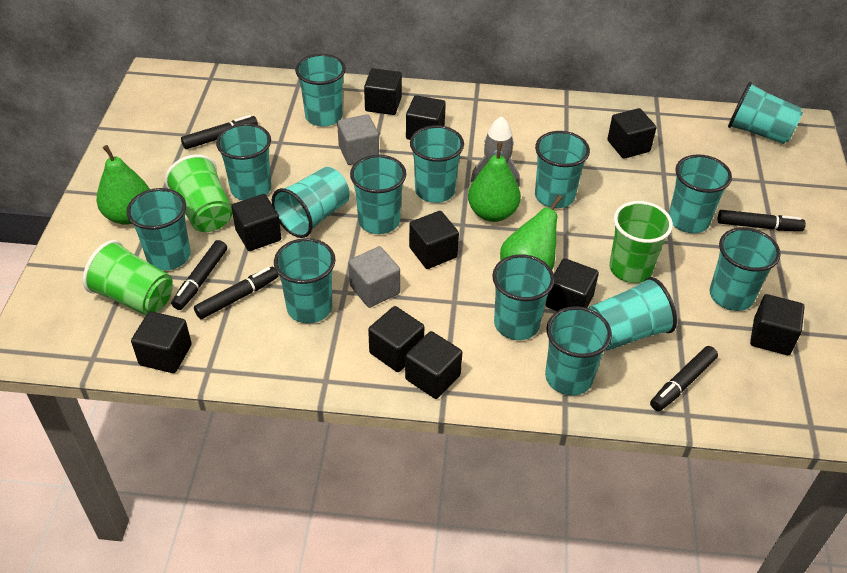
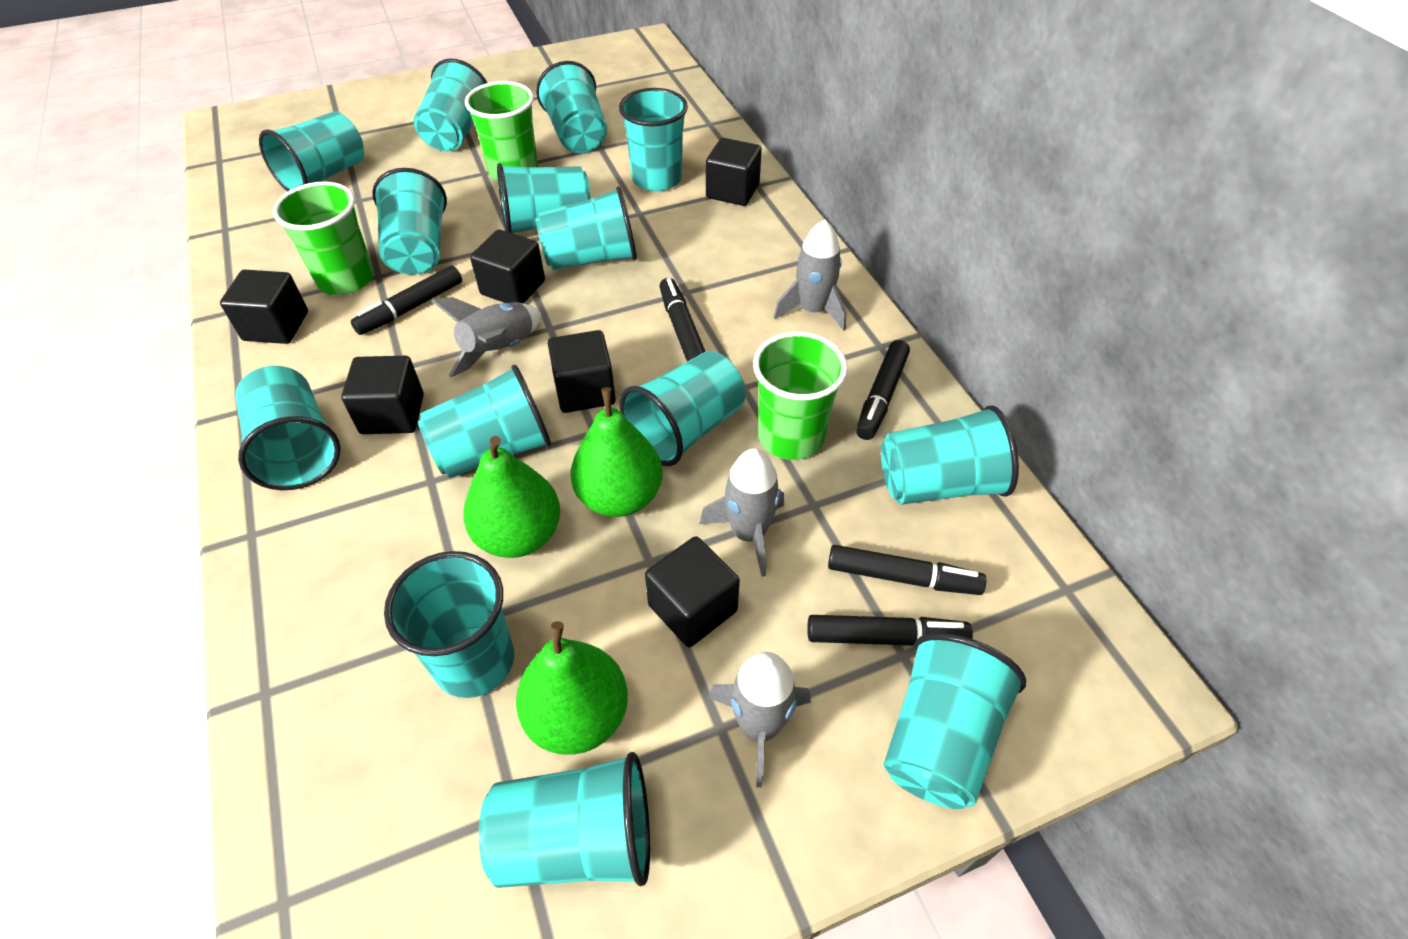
black cube: [131,311,192,373] [231,194,281,251] [364,68,402,115] [368,306,424,372] [405,331,462,399] [406,95,446,140] [409,211,459,269] [546,258,599,311] [607,108,656,159] [750,294,805,355] = 10 -> [220,270,308,344] [341,356,424,434] [470,229,545,304] [548,330,616,413] [645,536,740,647] [706,138,762,206] = 6
grey cube: [337,114,379,165] [348,246,400,308] = 2 -> none = 0
grey rocket: [471,116,520,187] = 1 -> [432,297,541,377] [699,448,784,577] [708,652,811,787] [774,219,846,331] = 4

